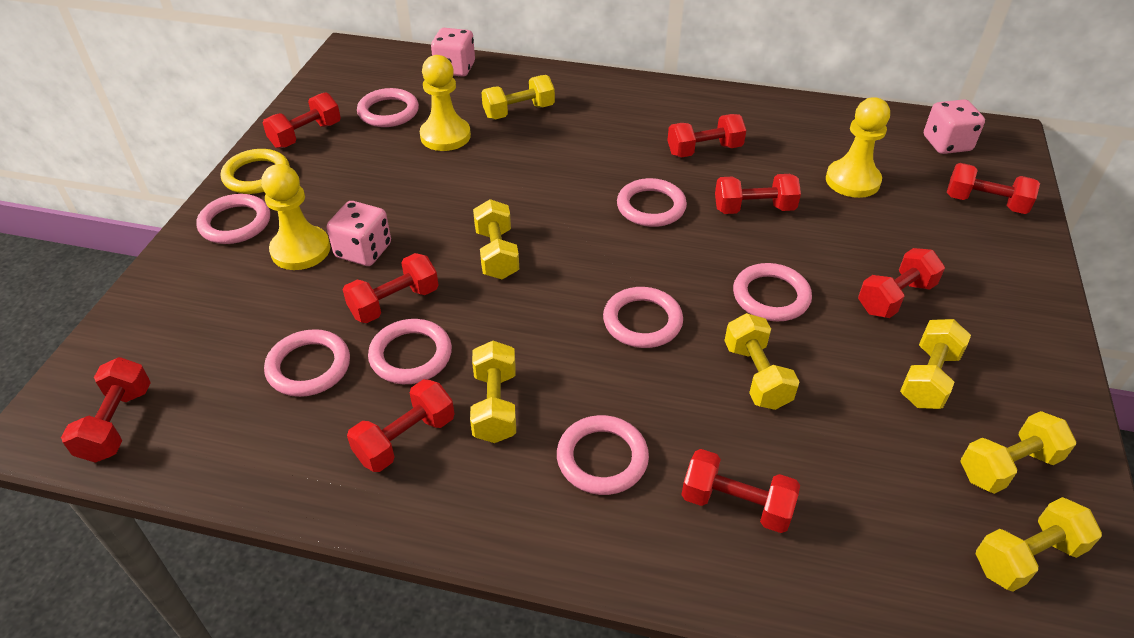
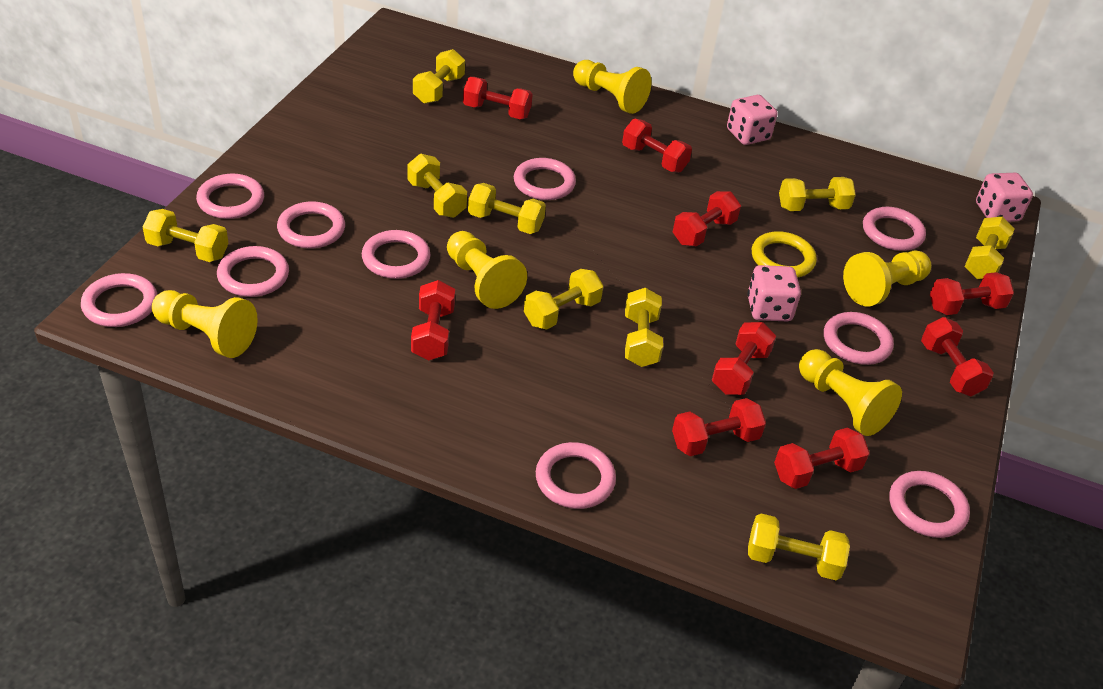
pink ring: [197,194,270,244] [264,329,350,397] [357,88,419,127] [368,319,452,384] [557,415,649,495] [603,287,683,348] [617,178,687,227] [733,263,812,321] = 8 -> [81,273,158,327] [196,174,264,219] [217,246,289,297] [277,201,345,249] [362,230,431,279] [514,158,576,200] [536,442,616,509] [824,312,894,365] [863,207,926,251] [890,471,970,538] = 10
yellow dumbbell: [470,341,516,443] [473,199,519,279] [481,75,555,119] [724,313,800,410] [900,319,971,409] [960,411,1076,494] [976,497,1102,592] = 7 -> [143,209,229,262] [407,154,467,218] [413,49,465,104] [468,183,546,234] [524,269,603,330] [625,288,663,367] [748,513,850,580] [779,177,856,211] [965,217,1014,279] = 9
yellow pawn: [261,164,330,270] [420,55,471,151] [826,97,890,198] = 3 -> [152,290,258,358] [447,231,527,309] [573,60,651,114] [799,349,902,436] [843,251,931,306] = 5

